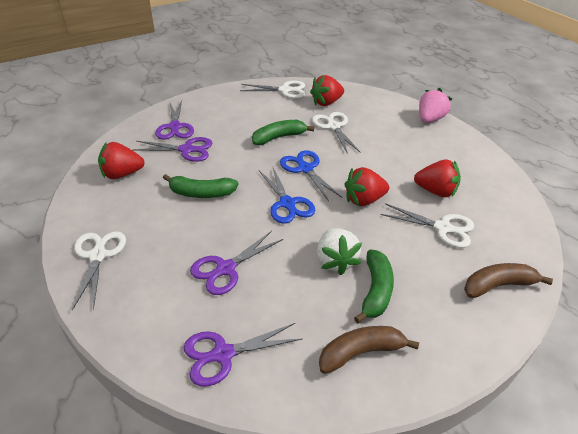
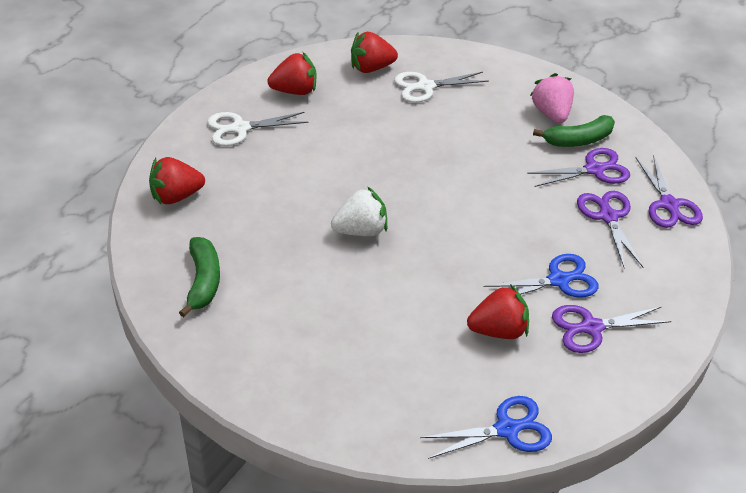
brown banana: [319,326,419,374] [464,263,553,298] = 2 -> none = 0
green banana: [163,174,239,198] [252,120,315,145] [354,249,394,323] = 3 -> [179,237,220,317] [533,115,615,147] = 2
white scissors: [72,231,126,311] [240,80,305,99] [312,112,361,154] [380,203,474,248] = 4 -> [207,112,309,146] [394,72,489,103] = 2

